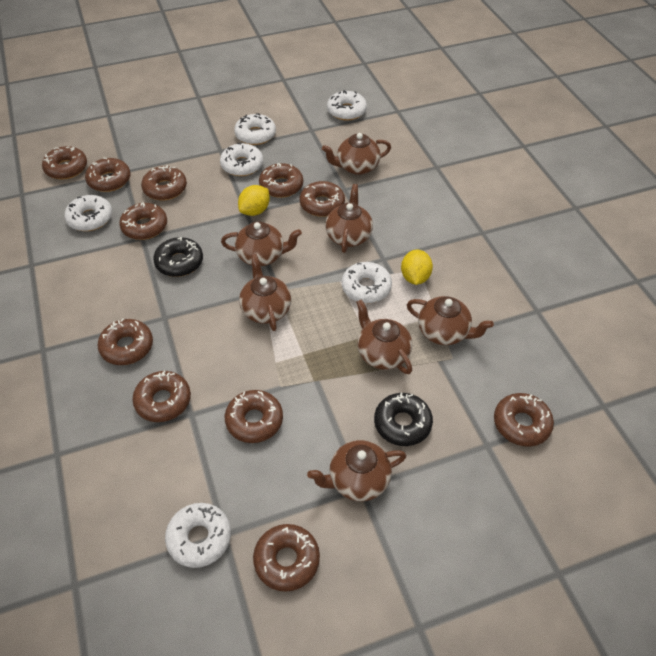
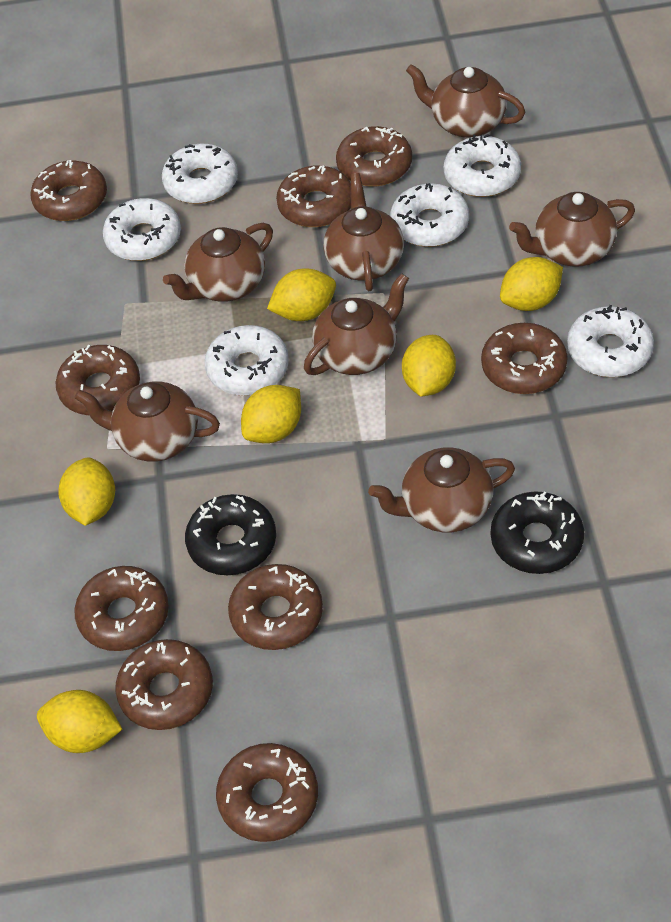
brown donut: [42,146,87,180] [85,158,131,192] [98,318,153,365] [119,203,167,240] [132,371,191,422] [141,165,187,200] [225,390,283,443] [253,524,320,592] [259,163,303,198] [300,181,345,217] [494,393,554,447] = 11 -> [30,160,107,221] [56,345,140,415] [74,566,169,651] [116,639,213,730] [216,743,318,842] [228,564,323,650] [276,165,351,227] [336,126,412,186] [481,323,568,394] = 9
yellow lemon: [238,185,270,216] [401,250,433,285] = 2 -> [37,690,122,753] [58,458,115,526] [241,385,301,443] [267,268,336,321] [402,335,456,397] [500,257,563,311] = 6

